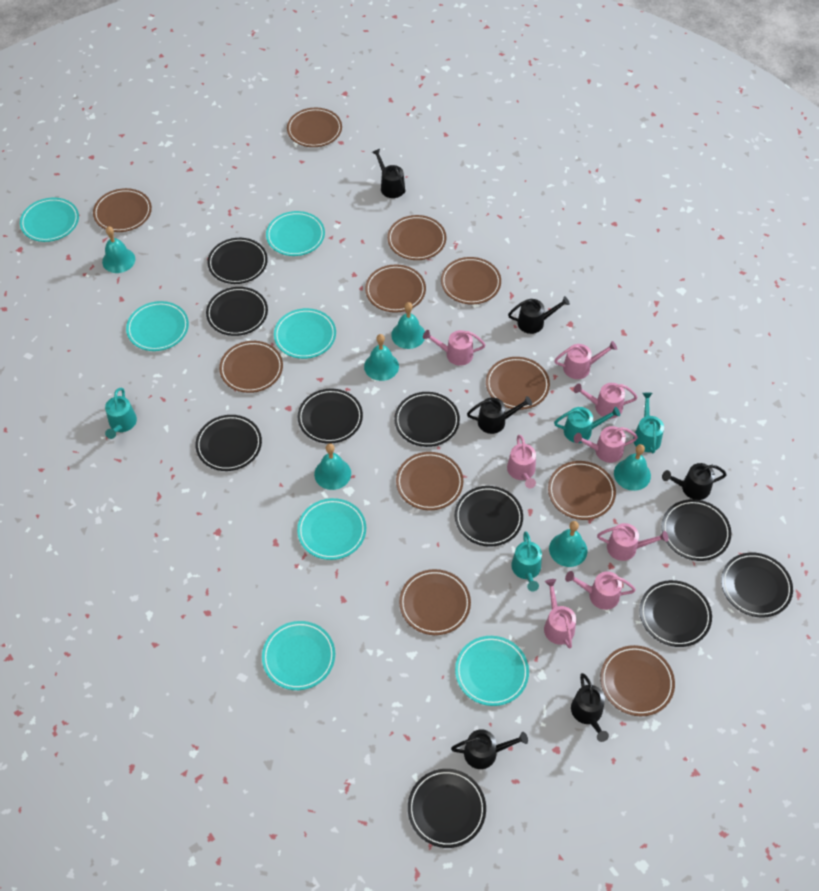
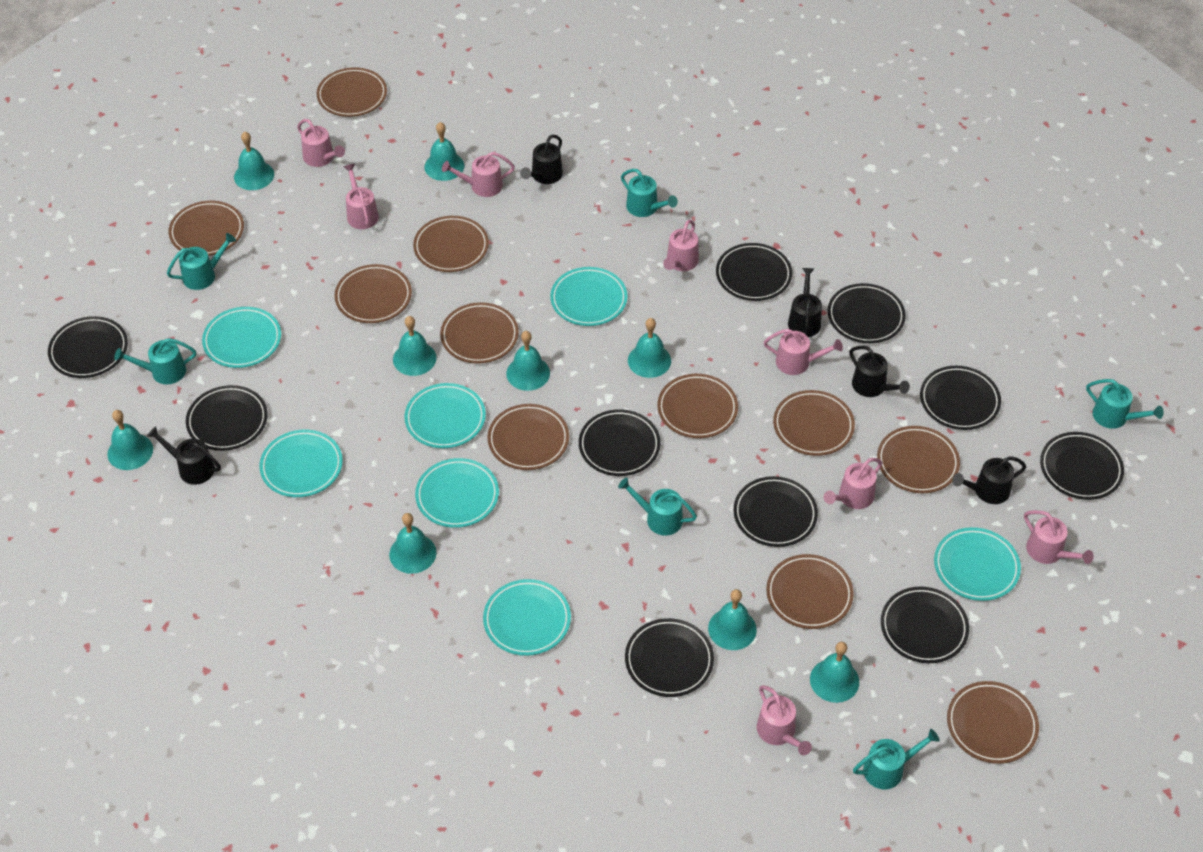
black watering can: [372,149,406,198] [451,729,528,769] [467,396,532,434] [508,296,570,334] [571,673,609,742] [662,463,727,500] = 6 -> [147,426,221,485] [520,134,563,184] [788,268,822,337] [849,346,910,397] [952,456,1027,504] = 5
turquoise bell: [102,226,135,273] [314,443,351,490] [364,334,399,381] [391,302,425,349] [549,521,587,567] [614,444,651,491] = 6 -> [107,410,153,470] [234,132,274,190] [389,513,436,574] [393,316,437,376] [425,122,464,181] [506,331,550,391] [628,318,671,378] [708,589,757,650] [810,642,859,703] = 9
turquoise watering can: [105,388,137,439] [511,531,542,591] [554,407,620,443] [633,393,664,453] = 4 -> [114,338,196,384] [167,233,236,290] [618,478,697,536] [621,169,678,217] [853,729,940,789] [1086,379,1164,429] = 6

